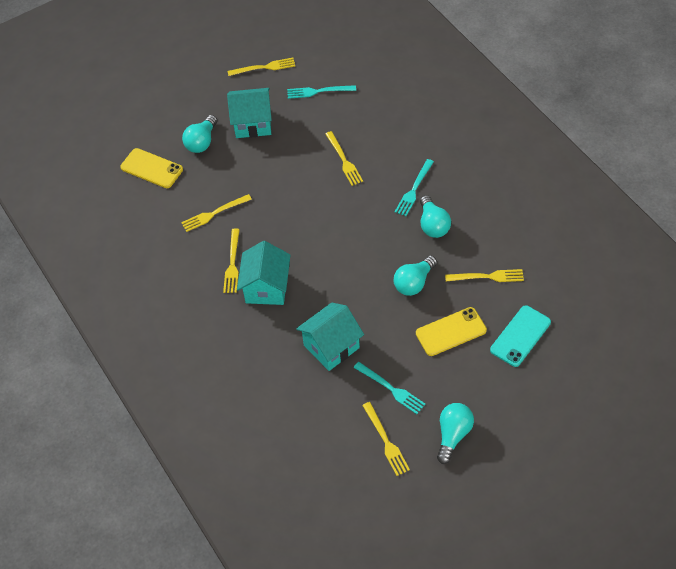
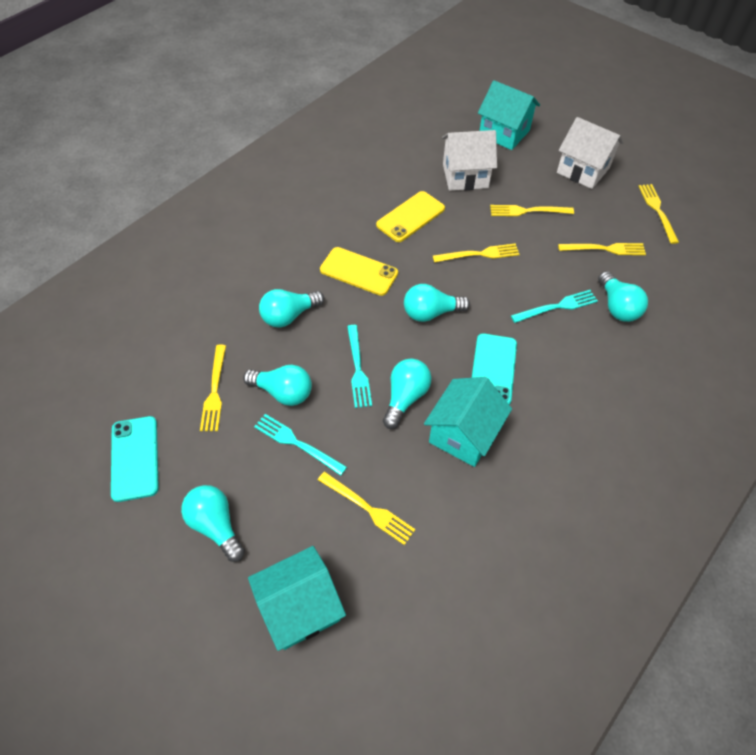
turquoise light bulb: [182,115,217,153] [394,256,437,296] [420,195,451,238] [437,403,474,464] = 4 -> [181,485,245,562] [243,365,312,406] [259,289,324,327] [383,359,432,429] [404,284,470,322] [598,271,648,322] = 6
turquoise phone: [490,305,551,367] = 1 -> [111,416,159,502] [472,333,517,405] = 2
white house: none = 0 -> [442,130,497,191] [557,117,624,189] = 2

